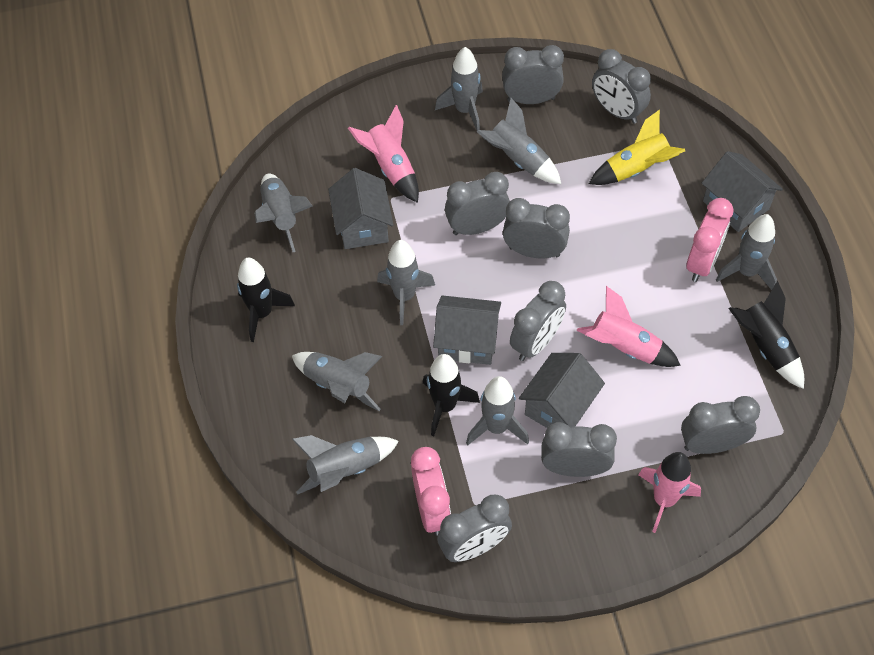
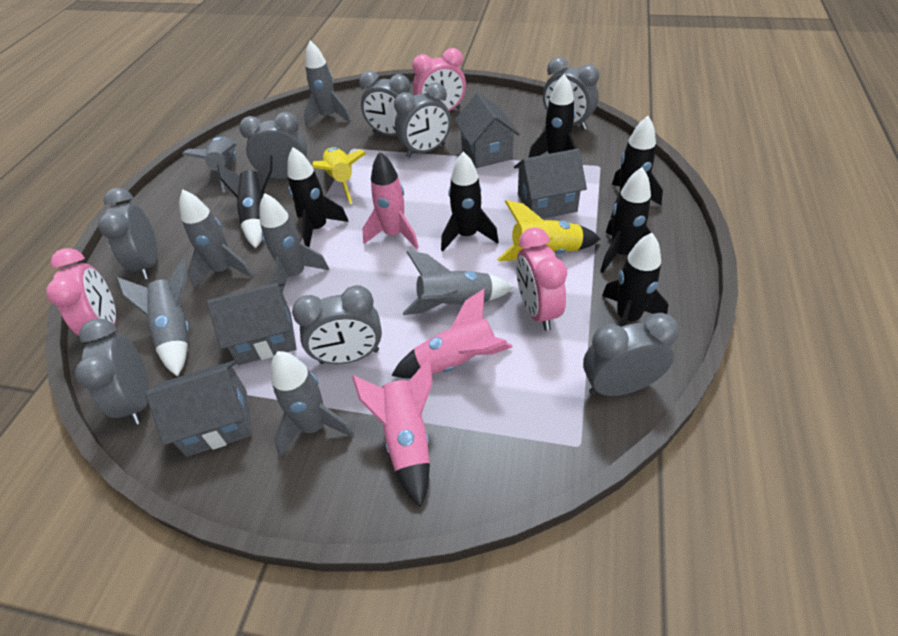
black rocket: [237,258,295,342] [423,354,480,436] [728,281,804,389] = 3 -> [217,155,273,249] [287,147,349,247] [441,151,499,251] [529,74,576,158] [600,167,651,273] [602,233,668,327] [611,116,663,218] = 7
grey rocket: [255,173,312,252] [292,352,382,411] [292,435,399,495] [377,240,435,325] [435,47,483,131] [466,376,529,446] [477,98,561,184] [716,214,777,290] = 8 -> [117,259,189,377] [179,189,253,288] [182,137,237,192] [260,193,329,293] [271,351,354,456] [304,41,351,127] [403,251,514,315] = 7
pink clock: [411,447,451,536] [686,198,733,282] = 2 -> [46,248,116,336] [412,48,466,111] [516,227,567,331] = 3
yellow rocket: [589,109,685,185] = 1 -> [312,147,366,204] [497,200,600,261] = 2

